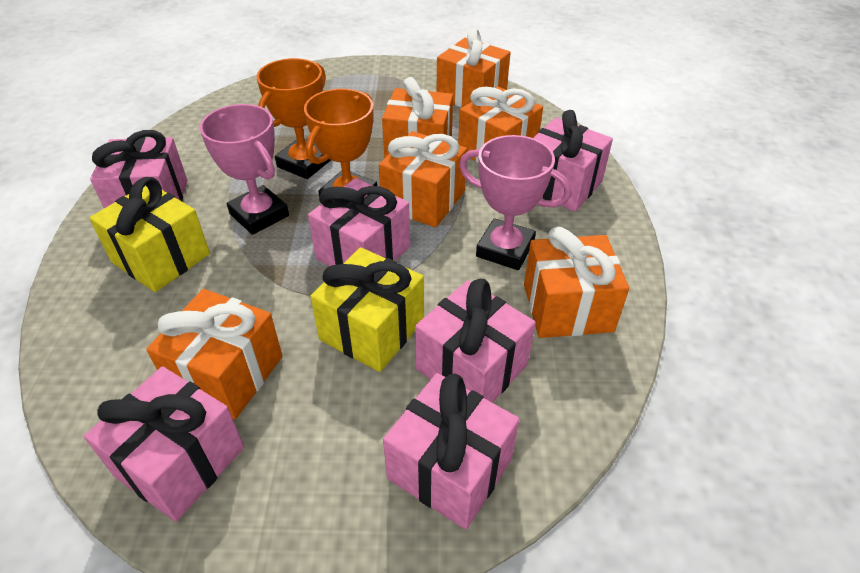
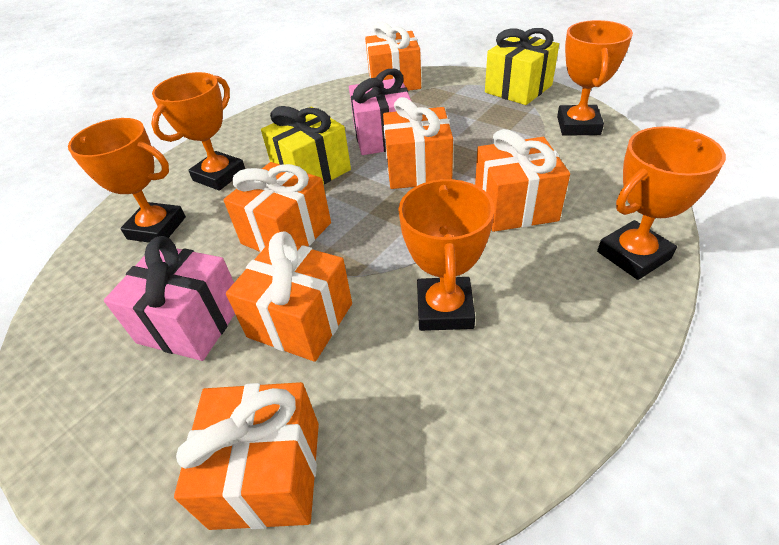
orange trophy: [257,58,331,179] [304,89,377,197] = 2 -> [68,118,186,242] [151,72,245,191] [398,179,495,331] [557,20,633,136] [597,126,726,280] = 5
pink gift: [84,366,244,522] [90,130,188,208] [308,178,410,266] [383,373,520,529] [415,279,536,402] [533,110,613,212] = 6 -> [104,236,235,361] [349,69,411,155] = 2
pink trophy: [199,104,289,235] [459,135,571,270] = 2 -> none = 0

